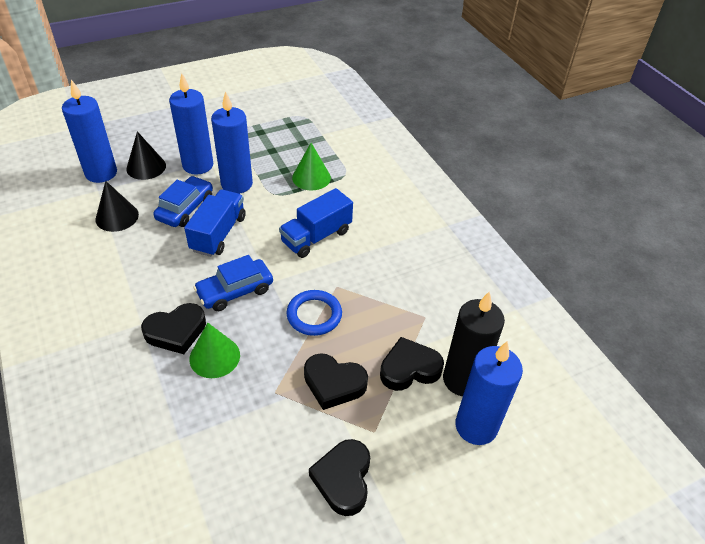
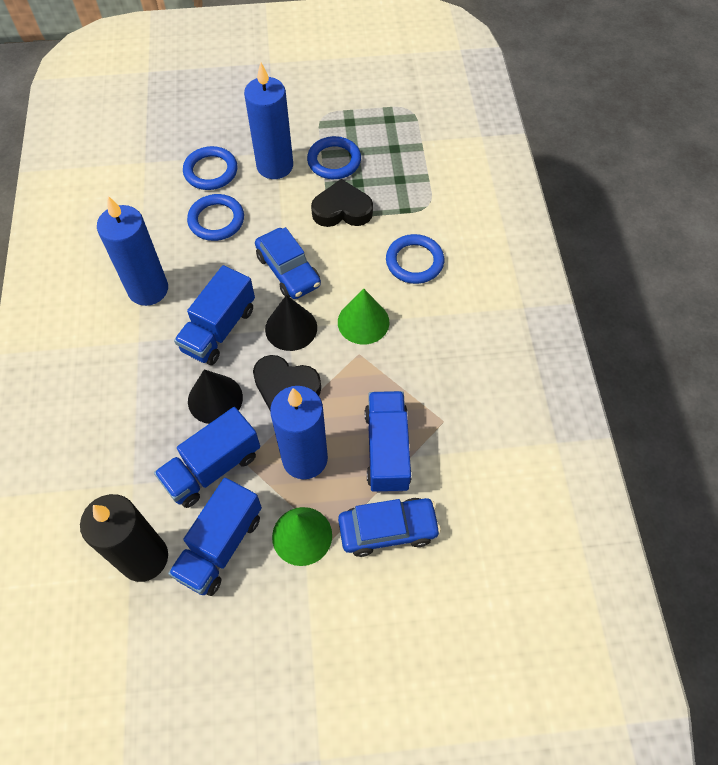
black heart: [141,303,206,354] [304,353,368,410] [309,439,370,516] [380,337,444,391] = 4 -> [253,355,321,410] [311,179,373,227] = 2
blue candle: [62,80,117,183] [169,73,213,175] [211,91,253,194] [455,341,523,445] = 4 -> [97,196,168,306] [244,62,293,179] [270,386,328,479] = 3
blue ring: [286,290,342,336] = 1 -> [183,146,237,190] [187,194,244,241] [307,136,361,179] [386,234,444,284] = 4
blue truck: [184,189,246,257] [279,188,353,258] = 2 -> [154,407,260,508] [168,478,262,596] [174,265,255,365] [365,391,412,493] = 4

